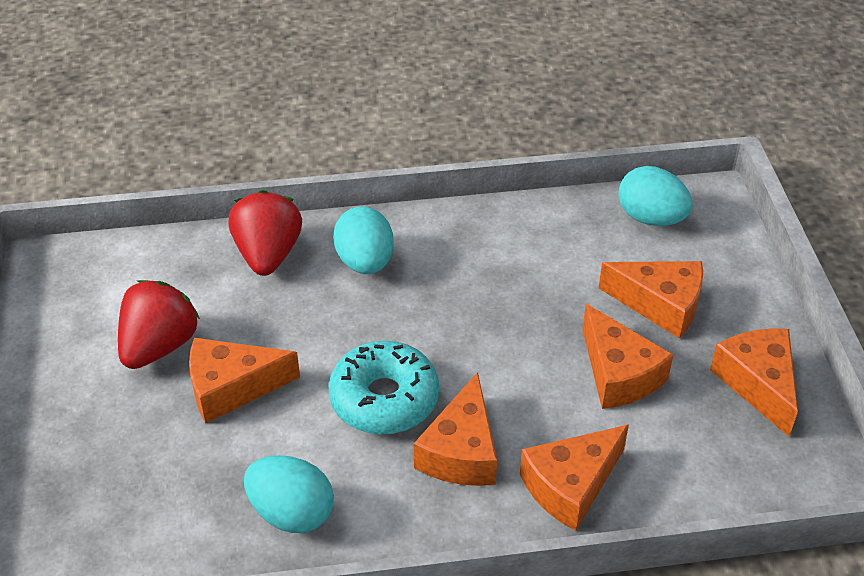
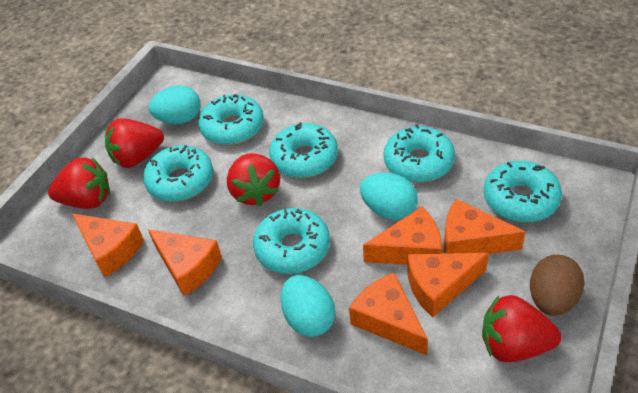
brown egg: none = 0 -> [530,255,584,316] = 1
red strawberry: [118,280,200,369] [228,190,302,276] = 2 -> [48,157,110,209] [105,118,164,168] [227,153,280,206] [482,295,561,362] = 4
turquoise donut: [329,341,439,435] = 1 -> [143,145,213,202] [199,94,264,145] [253,208,330,274] [269,122,338,178] [383,124,455,183] [484,161,562,222] = 6

